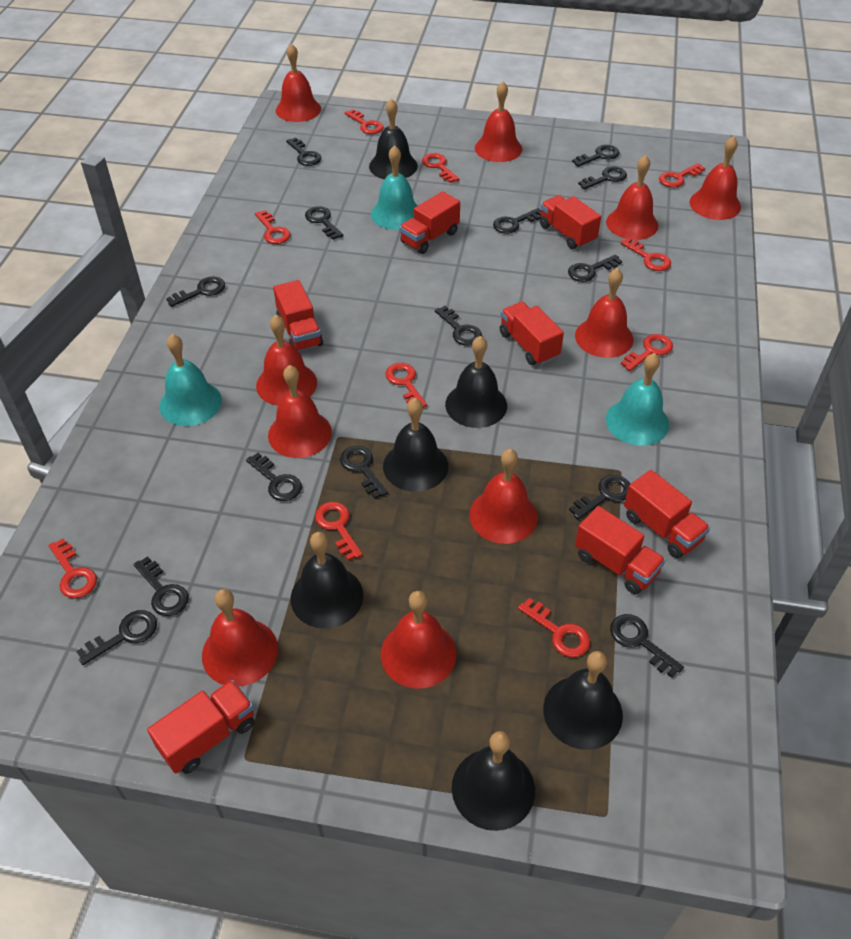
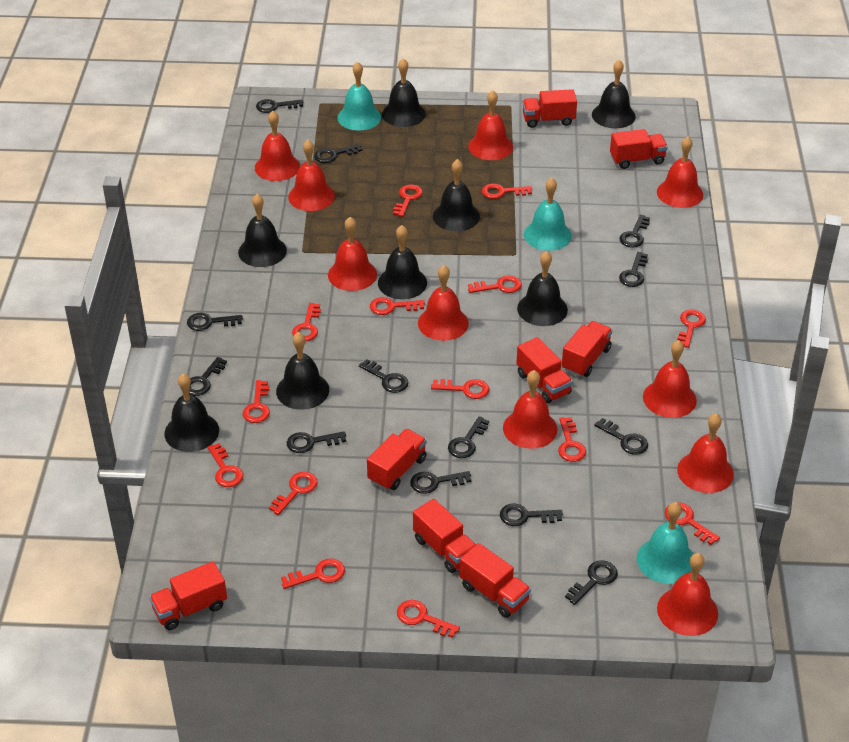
black bell: [291,532,363,629] [369,98,418,179] [383,398,448,492] [445,336,507,428] [452,731,535,831] [543,651,623,750] = 6 -> [164,373,219,452] [238,194,287,267] [276,332,329,410] [378,225,427,299] [382,58,426,127] [433,159,480,231] [517,251,568,326] [592,60,636,129] = 8
black key: [76,610,157,665] [133,556,189,616] [166,277,225,307] [246,453,302,501] [286,137,322,166] [305,206,344,240] [340,446,388,499] [435,305,482,346] [493,208,541,234] [568,255,622,282] [569,475,630,520] [572,145,620,167] [578,166,627,189] [610,614,684,678] = 14 -> [187,313,243,331] [189,357,227,396] [256,99,303,113] [287,431,346,453] [314,144,362,163] [359,359,408,393] [410,471,471,494] [448,416,489,458] [500,504,563,526] [565,560,618,605] [594,418,648,455] [619,252,648,287] [620,215,650,248] = 13
red key: [48,538,97,599] [255,210,290,244] [315,502,363,561] [345,109,384,134] [385,363,427,408] [422,153,459,183] [518,598,590,657] [620,238,671,271] [621,334,673,371] [659,163,705,187] = 10 -> [208,443,244,487] [243,380,270,423] [269,472,318,515] [281,559,345,589] [292,303,321,341] [370,297,425,315] [393,185,423,217] [397,600,460,638] [431,379,489,399] [468,276,522,293] [482,184,532,199] [558,417,586,462] [665,502,720,545] [677,309,706,348] = 14
red truck: [147,680,255,774] [273,280,323,351] [399,191,460,254] [500,302,564,365] [540,195,601,249] [575,506,666,595] [624,470,710,558] = 7 -> [149,561,227,630] [367,429,427,490] [413,499,476,573] [460,543,531,618] [516,337,573,403] [522,89,577,128] [562,321,612,377] [610,129,668,169] = 8

